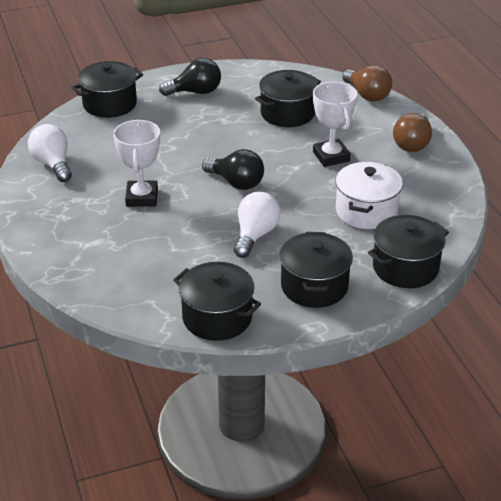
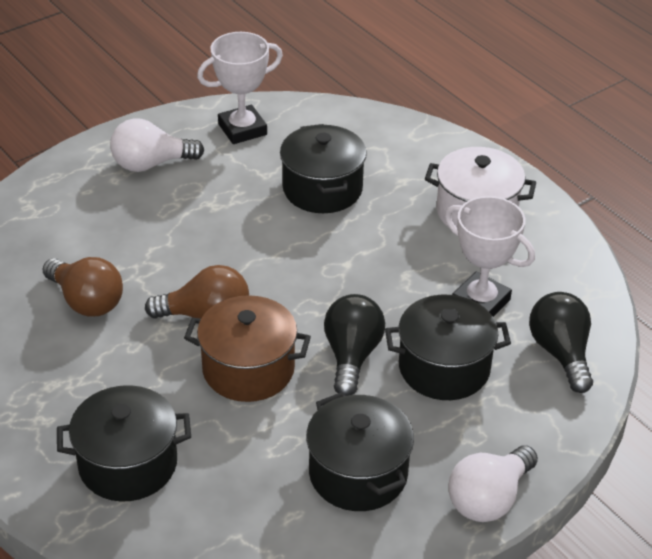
black pot: [71,61,143,118] [173,262,261,341] [255,70,321,127] [280,232,353,308] [368,215,449,288] = 5 -> [57,385,191,502] [280,124,367,213] [306,392,414,511] [385,295,511,400] = 4
brown pot: none = 0 -> [184,295,311,402] = 1

